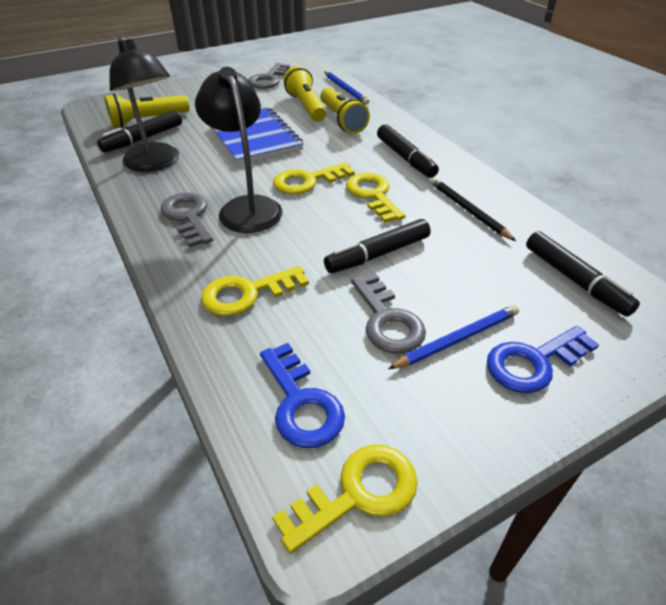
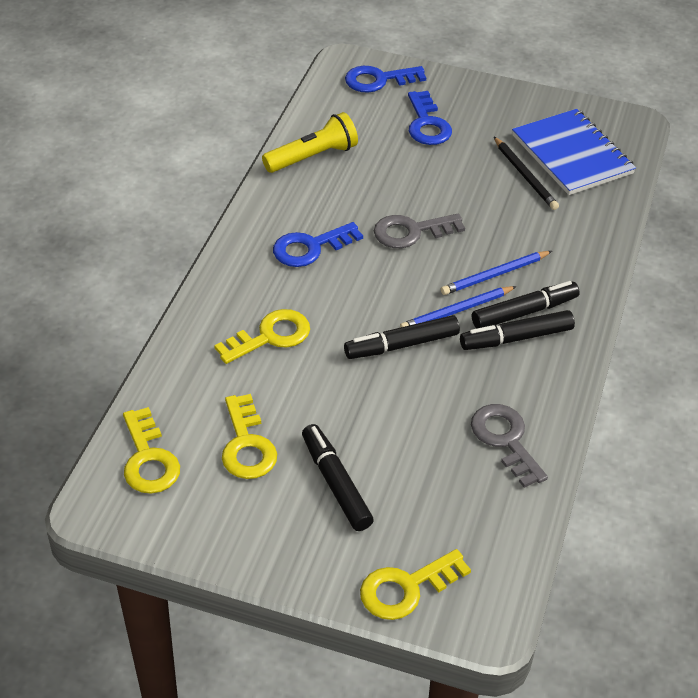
black lamp: [109,36,179,172] [195,67,283,233] = 2 -> none = 0
blue key: [260,343,345,448] [487,326,599,393] = 2 -> [273,222,363,267] [345,66,426,93] [408,91,452,145] = 3
grey key: [161,193,213,247] [248,63,290,89] [351,273,426,354] = 3 -> [374,213,465,248] [471,404,548,488] = 2
yellow flashlight: [104,94,189,128] [283,66,327,122] [320,88,370,134] = 3 -> [262,112,358,173] = 1

